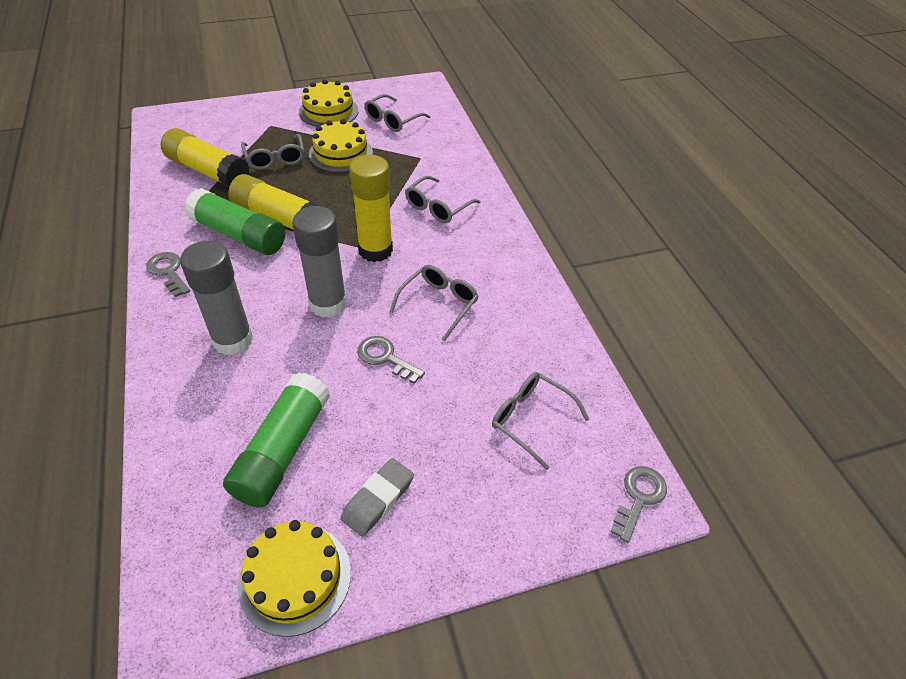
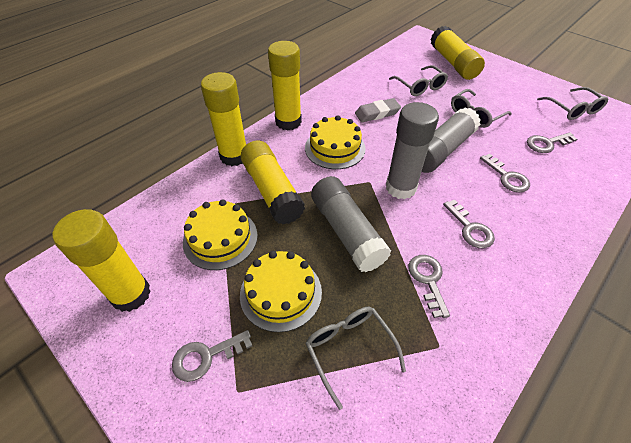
green glue stick: [184,188,285,255] [223,372,330,508] = 2 -> none = 0
grey glasses: [241,134,304,170] [364,94,430,132] [390,265,479,342] [405,176,481,223] [492,372,589,470] = 5 -> [305,307,406,410] [389,65,448,96] [451,89,512,128] [537,87,608,120] = 4
grey glue stick: [180,241,253,355] [292,206,347,318] = 2 -> [311,176,391,272] [386,102,439,199] [422,107,481,173] = 3
grey key: [146,252,190,297] [357,336,425,383] [611,466,667,543] = 3 -> [172,330,252,382] [408,255,450,318] [443,200,495,248] [480,153,530,193] [527,132,577,153] = 5
yellow glue stick: [160,128,249,187] [228,174,324,229] [349,155,393,262] = 3 -> [52,209,151,312] [201,72,246,166] [241,140,305,224] [268,41,302,130] [430,26,485,80] = 5

